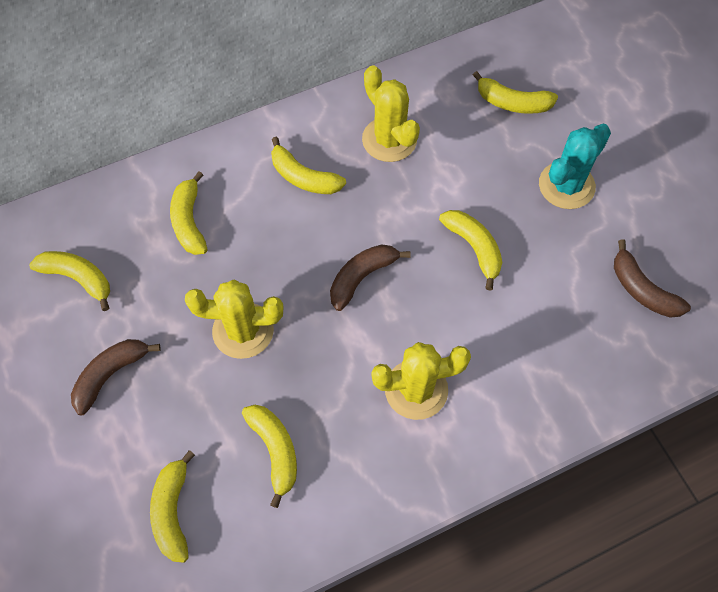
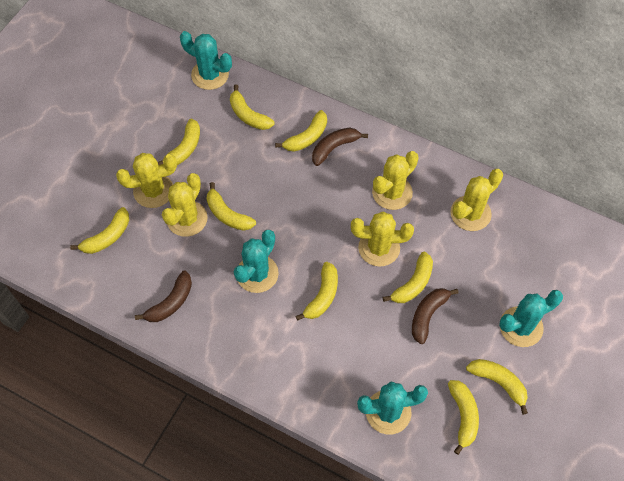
turquoise cactus: [539,124,611,209] = 1 -> [180,31,232,90] [234,230,279,293] [357,382,428,434] [499,290,563,347] = 4
yellow banana: [29,251,110,311] [150,450,195,563] [170,172,207,255] [242,405,297,508] [271,137,346,194] [439,210,502,291] [473,71,558,114] = 7 -> [70,207,129,254] [158,119,200,165] [207,182,256,231] [230,85,275,130] [275,110,327,152] [295,262,338,321] [383,252,433,303] [448,380,479,455] [466,359,528,415] = 9
yellow cactus: [185,280,283,359] [362,65,420,162] [371,342,471,420] = 3 -> [116,153,177,208] [162,173,208,237] [351,212,414,267] [372,151,419,210] [450,169,503,231] = 5

